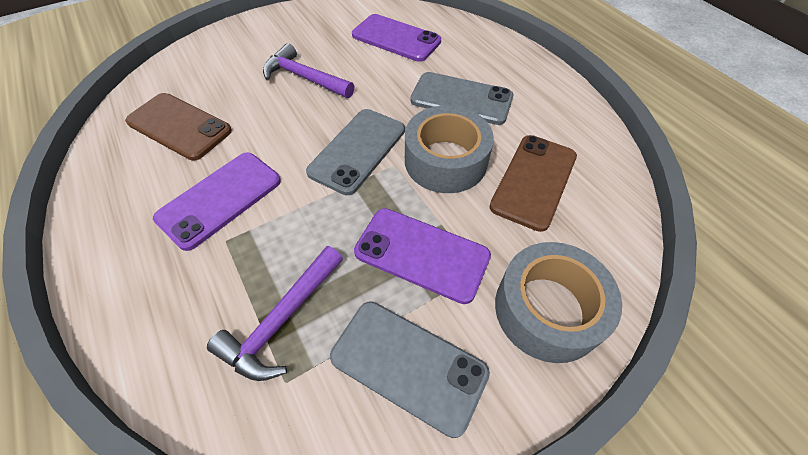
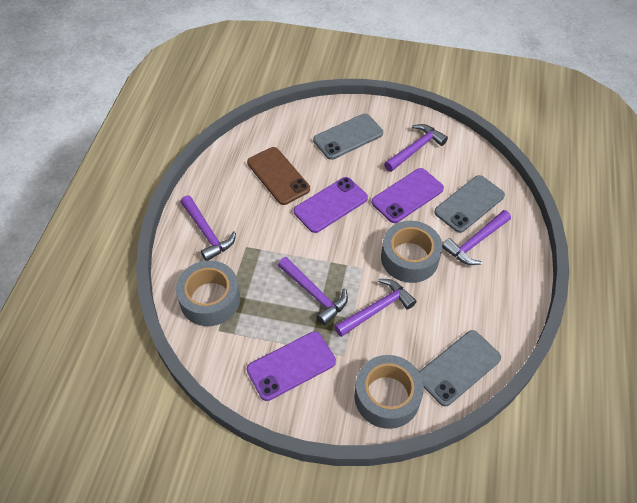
brown phone: [125,93,232,161] [489,135,577,232] = 2 -> [247,147,310,205] = 1
grey tape: [405,105,494,193] [495,242,622,363] = 2 -> [176,261,240,326] [354,355,424,429] [381,221,442,283] = 3
purple hammer: [207,246,343,381] [263,43,354,98] = 2 -> [181,195,236,261] [278,257,348,325] [334,279,416,337] [384,124,448,172] [442,210,511,265] = 5

